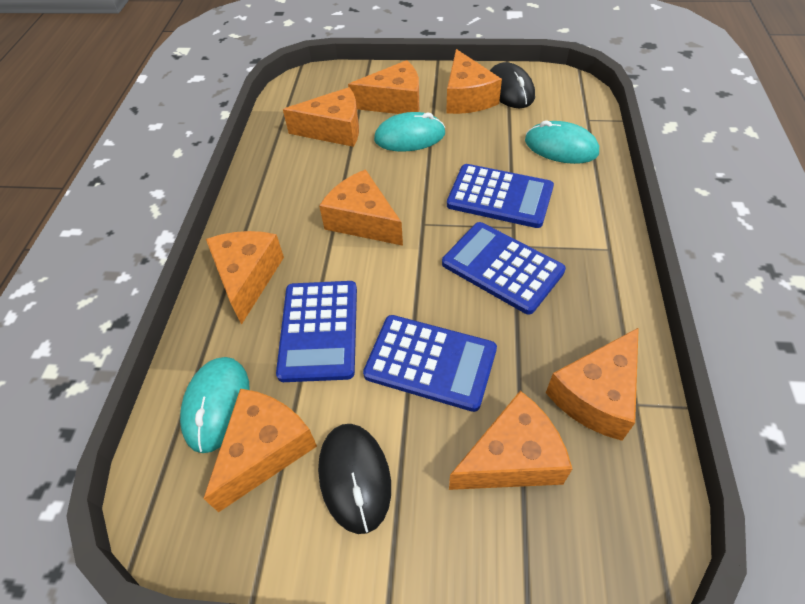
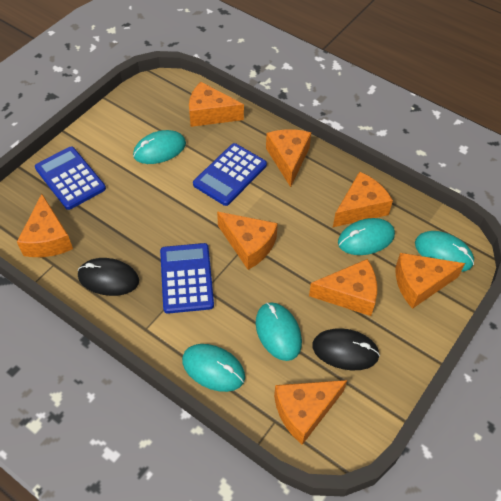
blue calculator: [276,281,357,382] [363,315,497,412] [442,222,566,315] [447,164,554,228] = 4 -> [35,147,106,210] [160,243,214,314] [193,143,267,206] = 3
turquoise mouse: [180,357,250,453] [374,112,445,152] [525,120,599,164] = 3 -> [133,130,186,164] [182,344,245,392] [256,302,302,361] [338,218,395,255] [415,231,474,272] = 5

